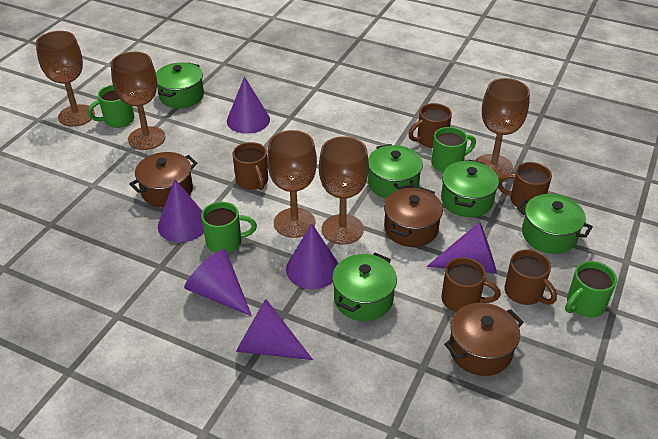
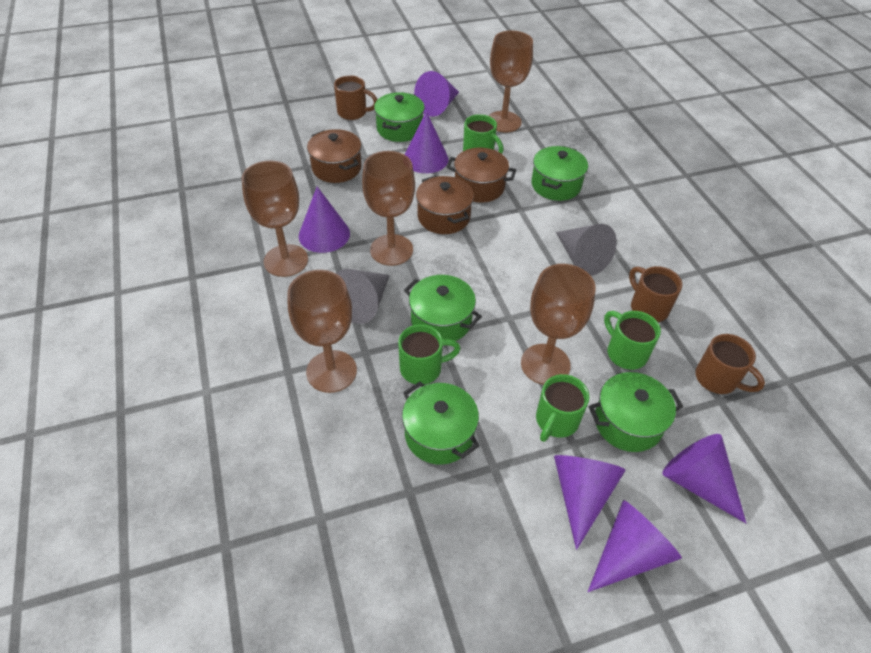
brown mug: [233,142,268,190] [408,103,452,148] [441,257,501,312] [498,162,552,211] [505,249,557,305] = 5 -> [334,75,377,120] [629,266,682,322] [695,334,765,394] = 3
grey cone: none = 0 -> [336,269,390,324] [556,224,617,276] = 2

